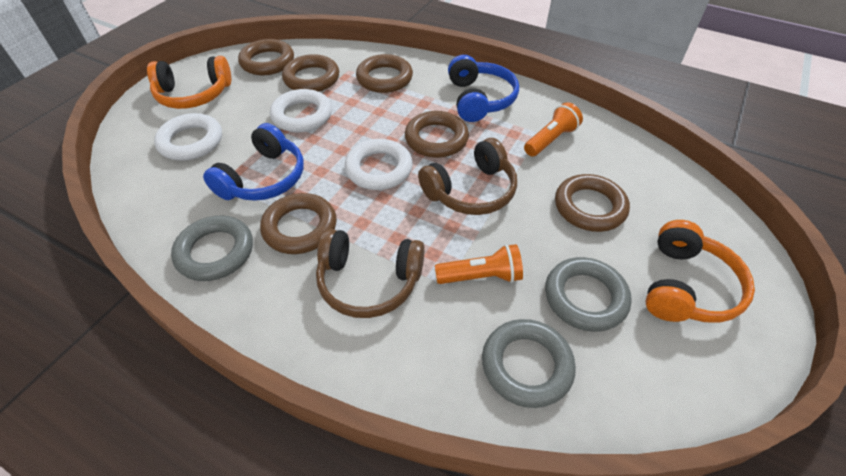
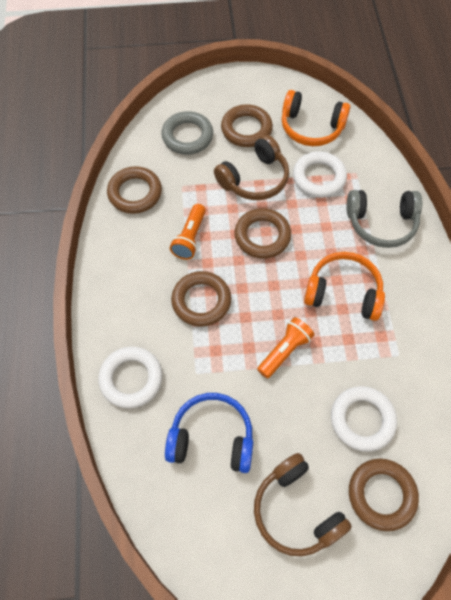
blue headphones: [203,123,304,201] [448,55,519,122] = 2 -> [165,393,253,473] = 1
brown ring: [238,39,294,75] [260,193,337,254] [282,54,339,92] [356,54,413,93] [405,111,469,158] [555,174,630,232] = 6 -> [107,166,162,214] [171,271,231,327] [221,104,273,147] [235,208,291,259] [349,459,419,531] = 5
grey headphones: none = 0 -> [346,190,422,248] = 1
grey ring: [171,215,253,281] [482,319,576,408] [545,257,632,332] = 3 -> [161,111,213,155] = 1

